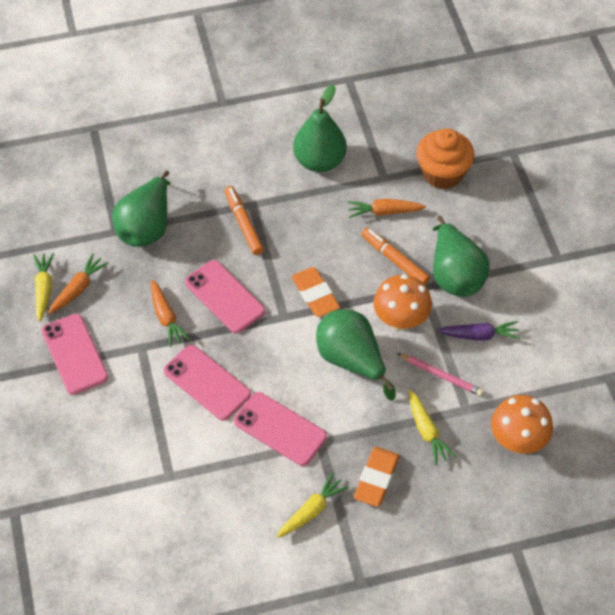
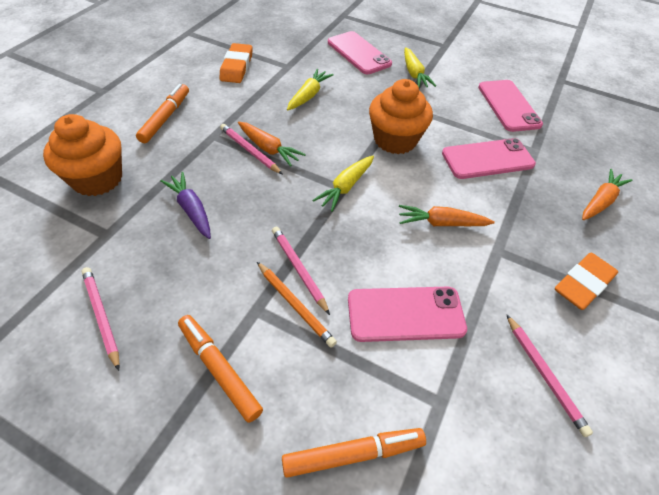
green pear: [112,170,171,247] [293,84,347,172] [316,309,396,401] [433,216,489,297] = 4 -> none = 0
orange cupcake: [416,128,475,189] = 1 -> [43,114,122,196] [369,79,433,154] = 2
orange marker: [224,186,264,255] [361,228,430,284] = 2 -> [136,84,189,143] [178,315,263,423] [282,428,426,478] = 3
orange mushroom: [374,274,432,331] [491,395,553,454] = 2 -> none = 0
orange pencil: none = 0 -> [257,262,337,348] = 1
pink pencil: [397,353,483,396] = 1 -> [81,267,120,371] [220,124,282,174] [272,226,330,315] [506,314,593,437] = 4

